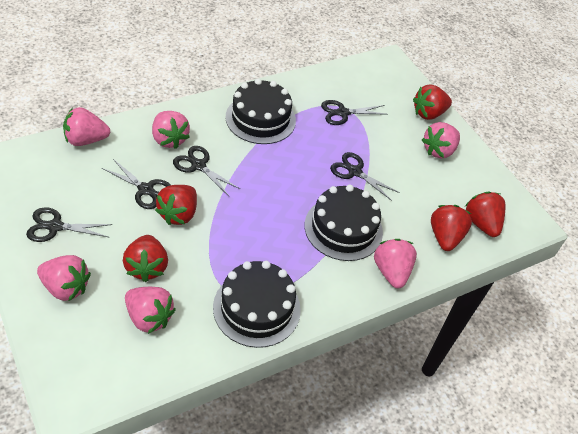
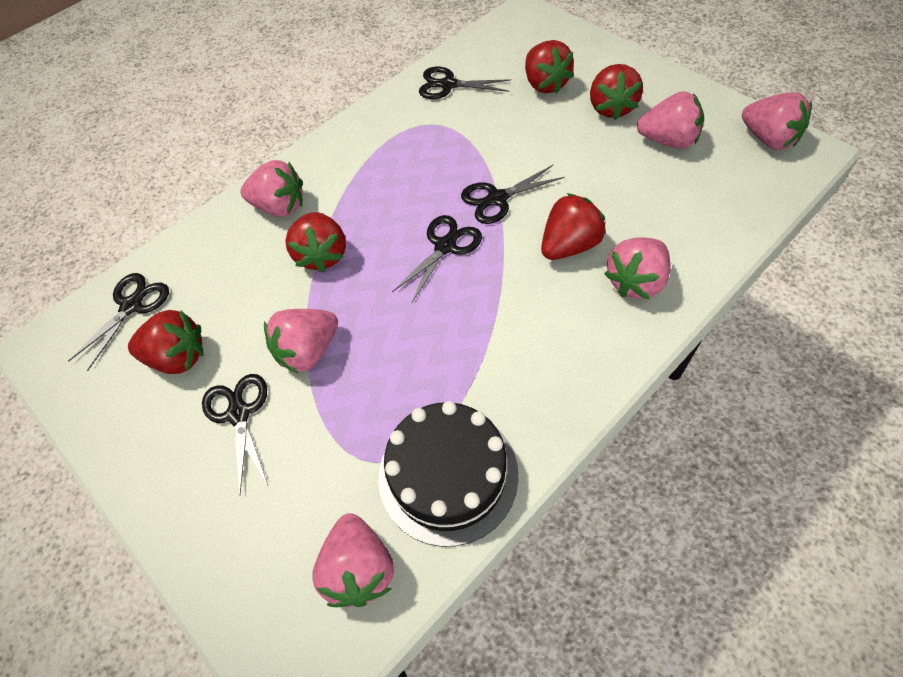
black cake: [213,261,301,348] [225,79,296,144] [305,184,383,261] = 3 -> [378,401,519,547] = 1

